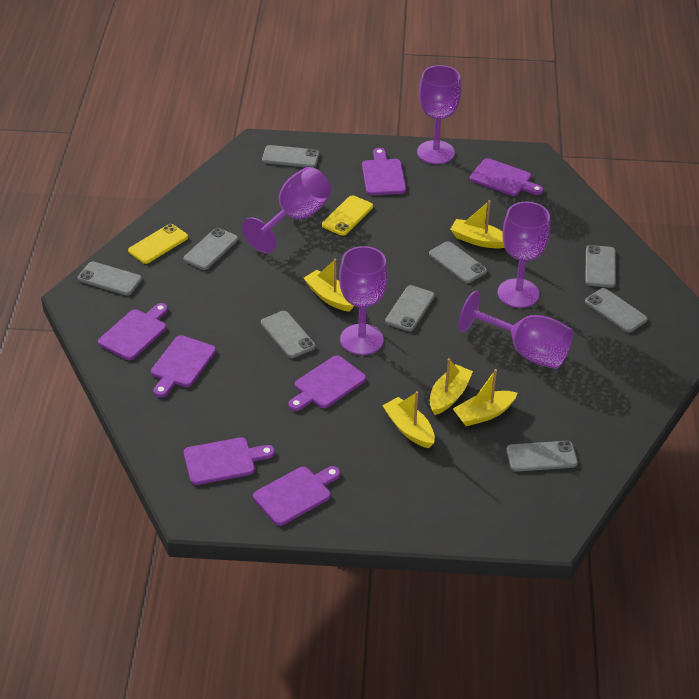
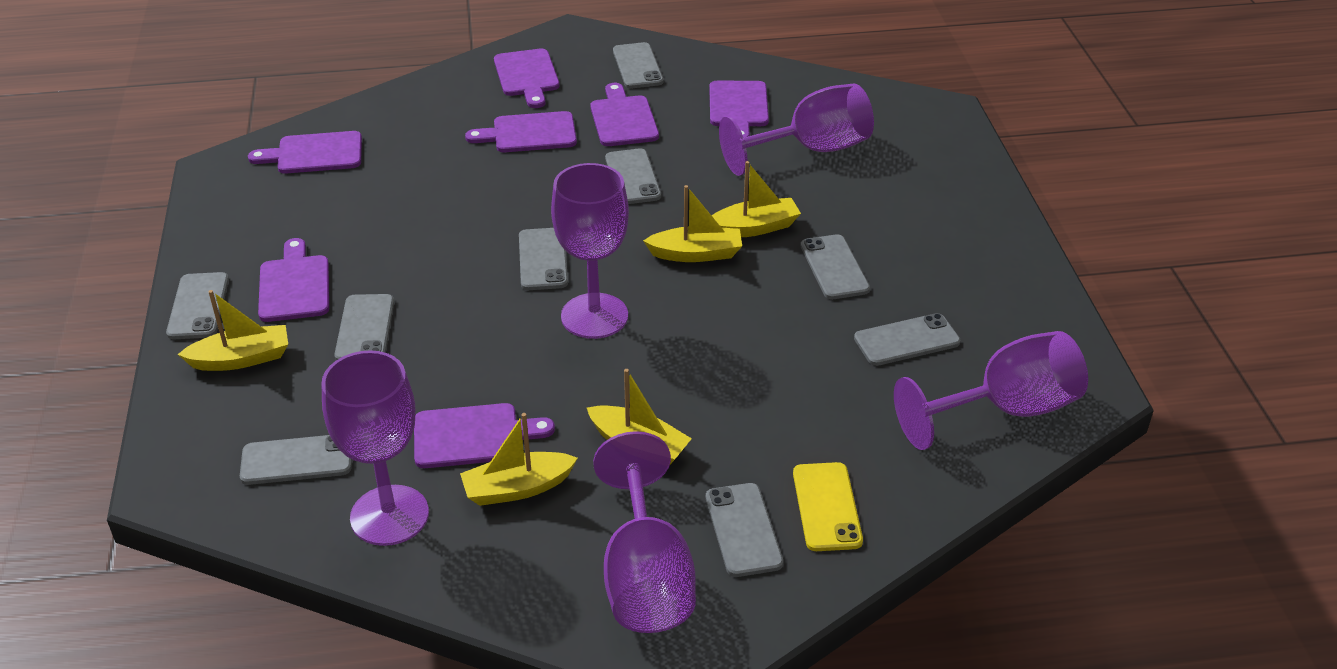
yellow phone: [128,224,188,264] [322,195,373,236] = 2 -> [793,462,863,551] = 1

